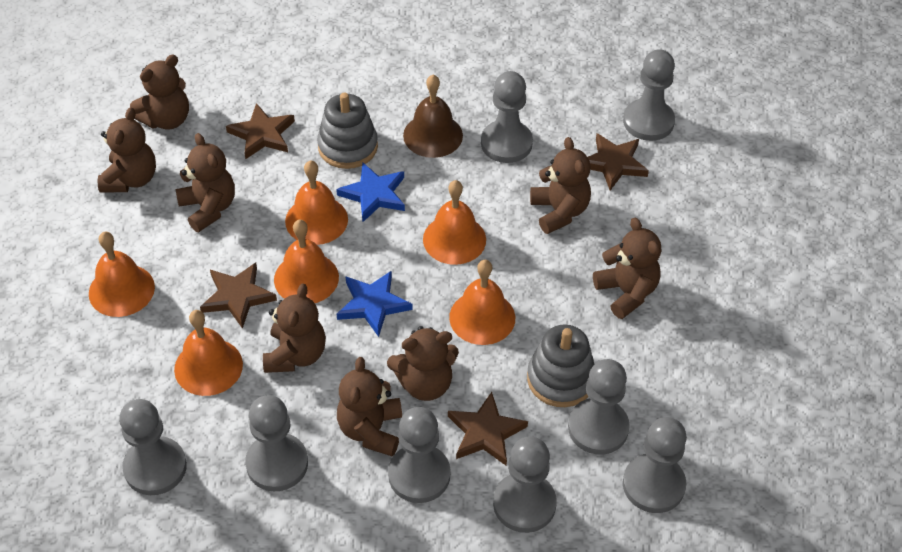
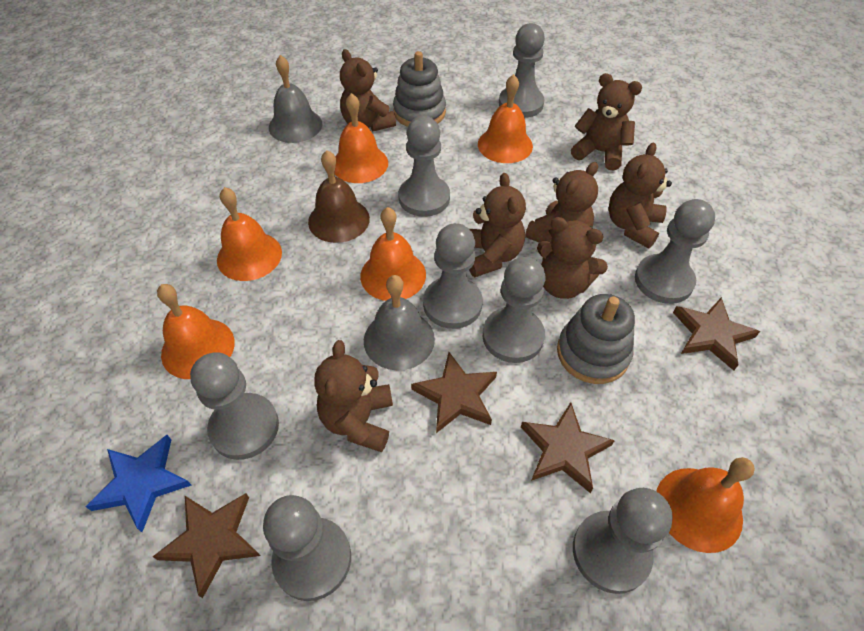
blue star: [336,163,405,222] [337,270,413,337] = 2 -> [85,435,192,532] = 1
brown teddy bear: [98,107,156,193] [130,55,189,130] [176,133,235,232] [263,284,326,373] [337,357,402,457] [387,326,459,401] [530,137,591,234] [593,218,661,319] = 8 -> [314,340,393,452] [340,49,396,132] [469,173,526,277] [525,162,598,243] [537,217,608,299] [571,73,642,171] [608,143,672,248] = 7
grey bell: none = 0 -> [269,55,322,143] [364,275,435,370] = 2

